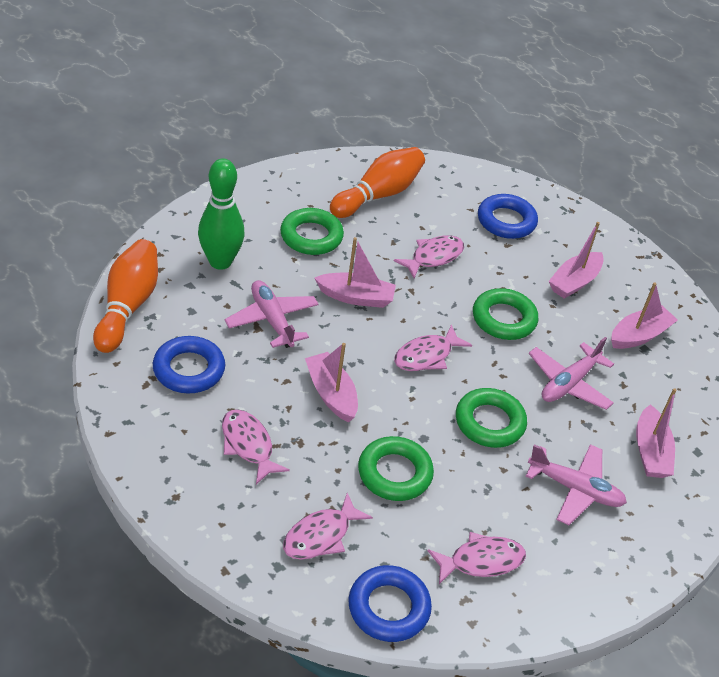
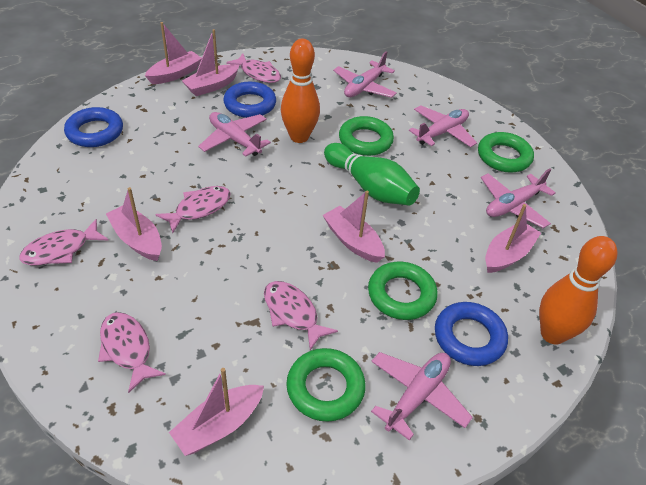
pink boat: [305,343,358,423] [315,237,396,308] [549,222,604,299] [611,282,678,349] [636,388,676,478] = 5 -> [106,187,162,261] [145,22,202,84] [169,368,264,456] [182,29,239,96] [323,191,385,263] [485,204,541,273] = 6
pink plane: [224,280,319,348] [526,444,627,525] [528,337,614,410] = 3 -> [198,112,271,157] [333,51,397,98] [371,352,473,440] [409,105,477,147] [481,169,556,228] = 5

